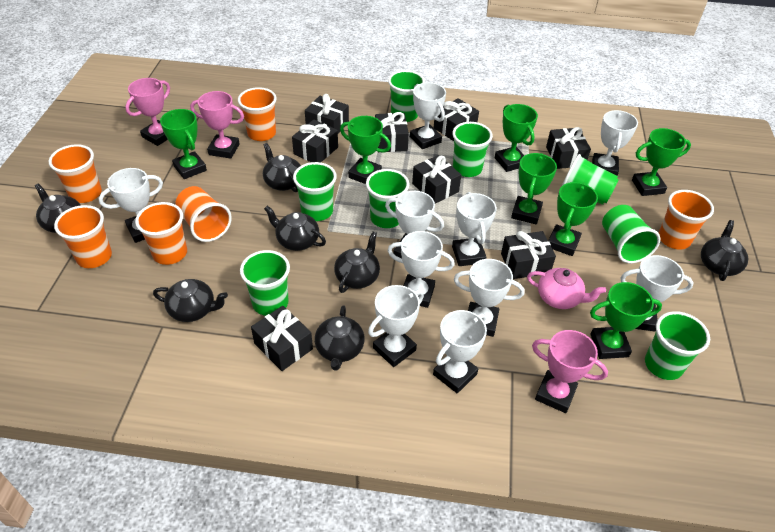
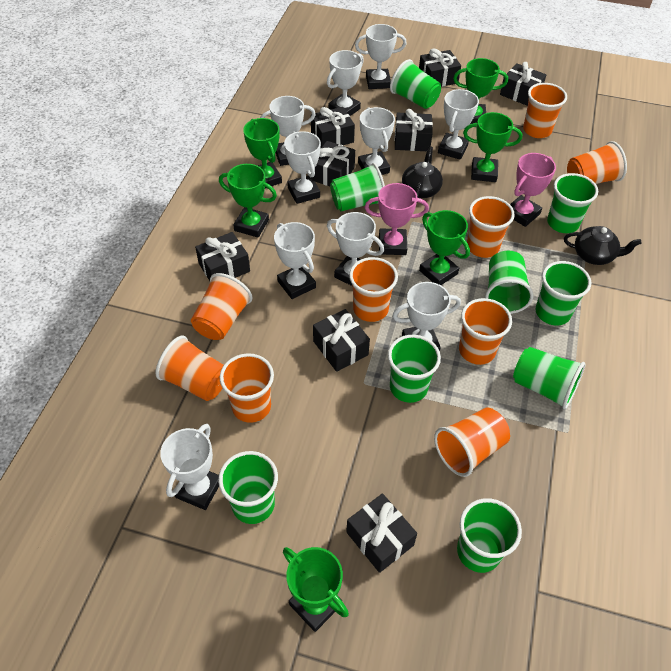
black teapot: [35,183,80,233] [153,279,228,322] [263,143,301,192] [264,206,326,251] [315,305,365,371] [334,232,380,293] [701,220,748,281] = 7 -> [402,146,443,198] [564,226,642,265] = 2
green cup: [240,250,290,316] [293,162,337,221] [366,169,409,228] [388,70,425,122] [452,122,493,177] [562,154,619,205] [602,205,661,263] [645,311,710,380] = 8 -> [218,451,278,524] [330,163,385,211] [388,335,441,403] [390,59,441,109] [457,498,522,573] [485,251,533,314] [513,347,586,409] [535,261,591,326] [547,173,598,233] = 9
green trophy: [160,109,207,179] [340,116,391,184] [495,104,538,172] [511,153,557,224] [548,182,598,256] [590,282,662,359] [632,128,691,196] = 7 -> [219,164,277,238] [243,118,282,188] [283,547,349,632] [419,210,470,285] [453,58,508,124] [463,112,522,182] = 6
orange cup: [48,144,102,203] [54,205,112,268] [135,202,187,265] [175,186,232,242] [238,87,277,141] [659,190,714,250] = 6 -> [155,336,224,401] [191,273,253,340] [220,353,274,423] [349,257,398,322] [434,408,510,477] [459,298,512,365] [467,196,515,258] [523,83,567,138] [567,141,627,184] = 9
pink teapot: [527,268,606,309] = 1 -> none = 0
pink trophy: [125,78,170,146] [190,91,244,159] [532,330,608,413] = 3 -> [365,183,429,255] [510,153,556,227] = 2

